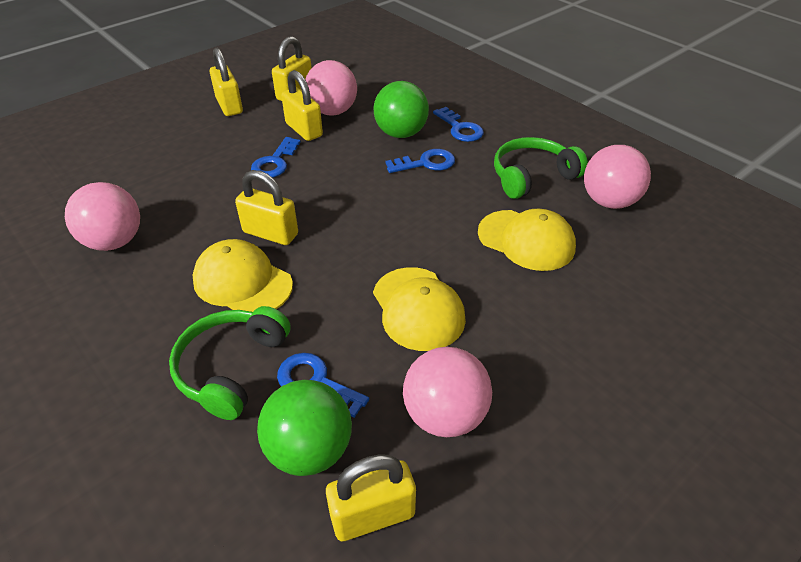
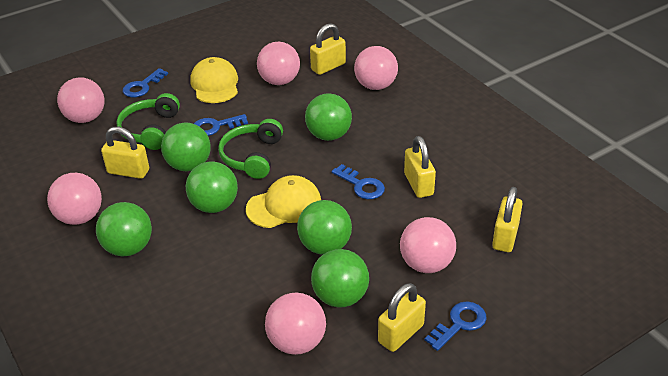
green ball: [257,380,352,476] [374,81,429,138] = 2 -> [96,202,152,257] [161,122,211,171] [186,161,238,213] [297,200,352,255] [305,93,352,141] [311,249,369,308] = 6
pink ball: [65,182,140,251] [305,60,357,115] [403,347,492,437] [584,145,651,209] = 4 -> [47,173,102,225] [57,77,104,123] [257,42,300,85] [265,292,326,355] [354,46,398,90] [400,217,456,273] = 6
yellow cap: [192,239,293,312] [373,267,466,351] [478,209,576,271] = 3 -> [190,57,238,103] [246,175,321,228] = 2

